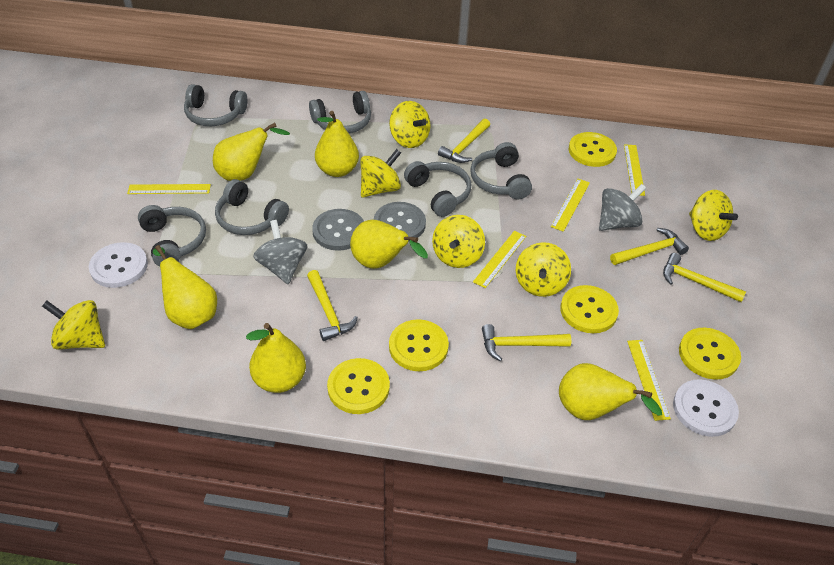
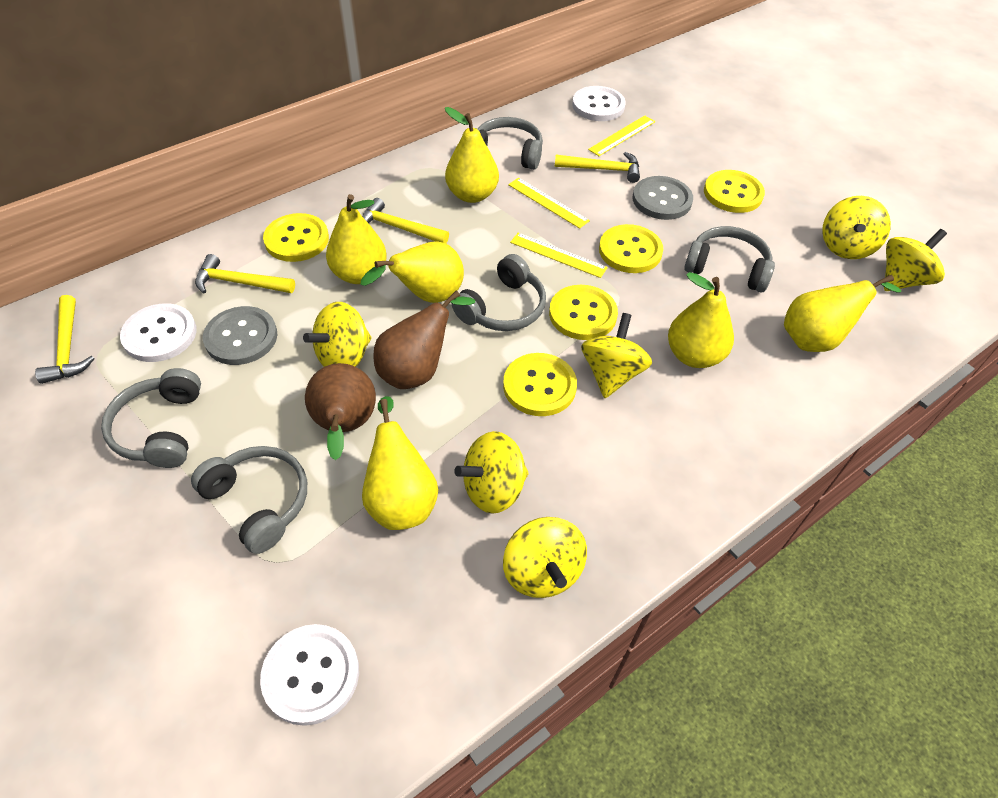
brown pear: none = 0 -> [305,363,376,460] [373,290,475,389] = 2
grey headphones: [138,205,206,267] [184,84,248,126] [215,179,289,235] [309,91,371,133] [404,161,471,217] [470,142,532,199] = 6 -> [101,368,201,468] [191,446,307,554] [452,254,546,331] [476,117,543,170] [684,226,775,292] = 5
grey spinning top: [253,220,307,284] [599,184,646,231] = 2 -> none = 0
white button: [89,242,148,288] [673,379,739,437] = 2 -> [120,303,197,362] [260,624,359,726] [572,86,626,121] = 3
yellow hammer: [307,270,358,341] [438,119,490,163] [482,324,571,361] [610,228,689,265] [663,253,746,302] = 5 -> [35,295,95,384] [195,254,295,293] [362,198,449,243] [555,152,640,183] = 4
yellow ruler: [127,184,211,194] [473,231,526,288] [551,179,590,232] [624,144,645,196] [627,340,671,421] = 5 -> [508,178,590,229] [510,233,608,278] [588,115,655,156] = 3

